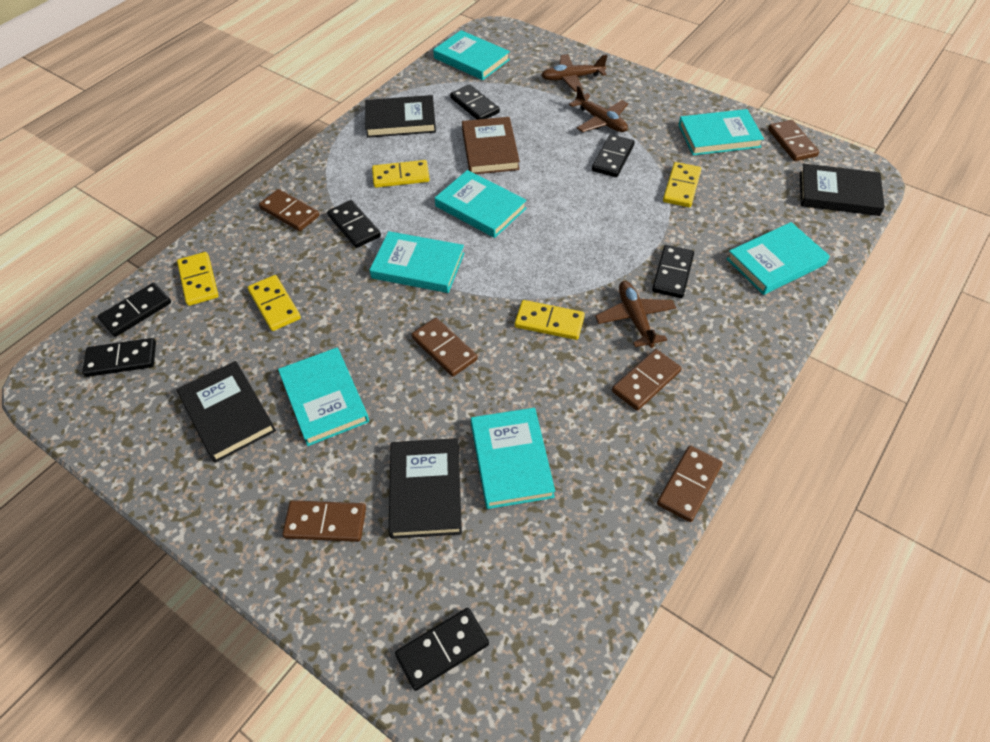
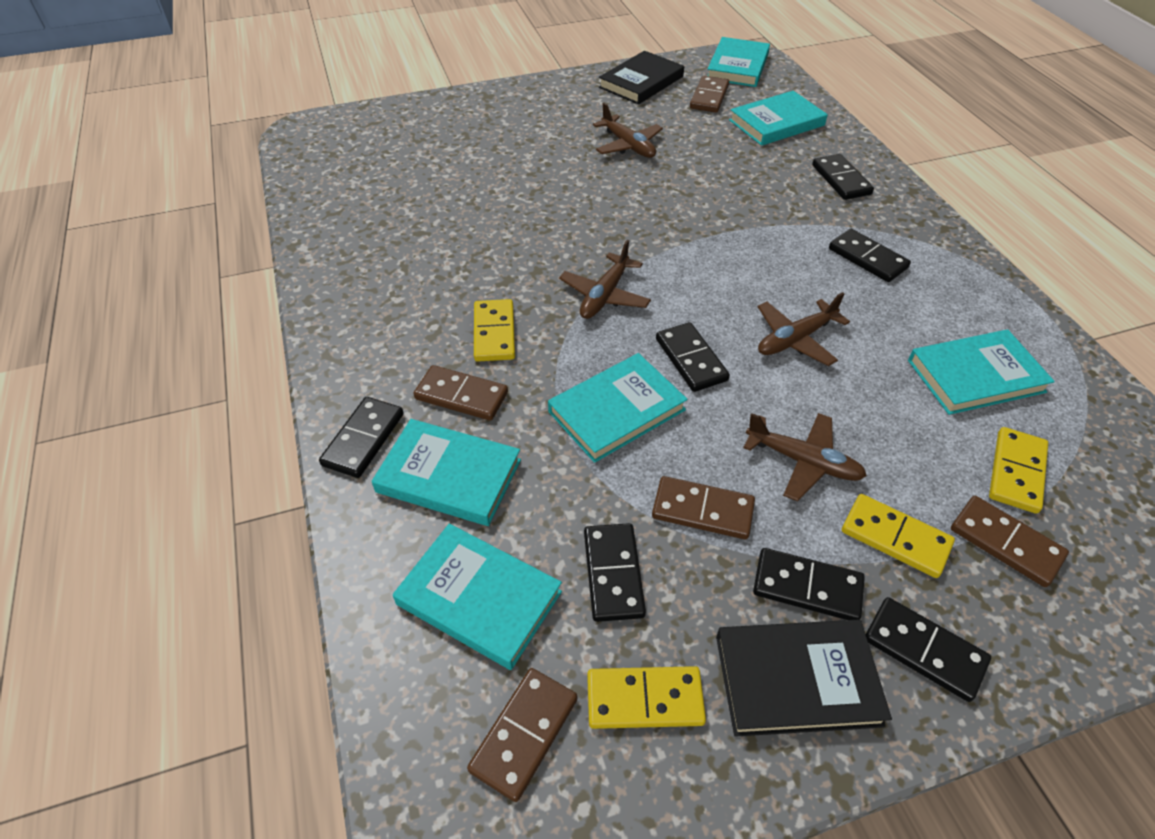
black book: [177,361,276,463] [365,95,436,138] [389,438,462,539] [800,164,885,216] = 4 -> [599,51,684,104] [716,620,892,737] = 2
brown book: [462,117,520,174] = 1 -> none = 0
brown domino: [259,189,319,231] [282,500,366,542] [411,318,478,377] [612,349,681,411] [657,446,723,522] [768,120,819,161] = 6 -> [414,365,508,421] [467,668,577,802] [652,476,755,539] [690,76,729,113] [951,496,1069,587] = 5
brown plane: [541,54,607,92] [569,85,628,132] [595,281,676,348] = 3 -> [559,240,651,319] [593,103,663,158] [743,413,867,501] [758,292,850,366] = 4
turquoise book: [278,348,369,446] [370,231,464,293] [433,30,510,80] [435,170,527,238] [471,408,555,509] [678,109,764,155] [727,222,830,295] = 7 -> [372,419,521,526] [393,524,562,670] [548,353,688,463] [707,37,770,87] [729,91,828,146] [908,329,1055,415] = 6
yellow domino: [177,252,219,306] [248,275,301,331] [372,160,430,188] [515,300,585,340] [663,162,701,207] = 5 -> [474,299,515,362] [587,666,706,729] [842,494,955,578] [989,427,1048,514] = 4

